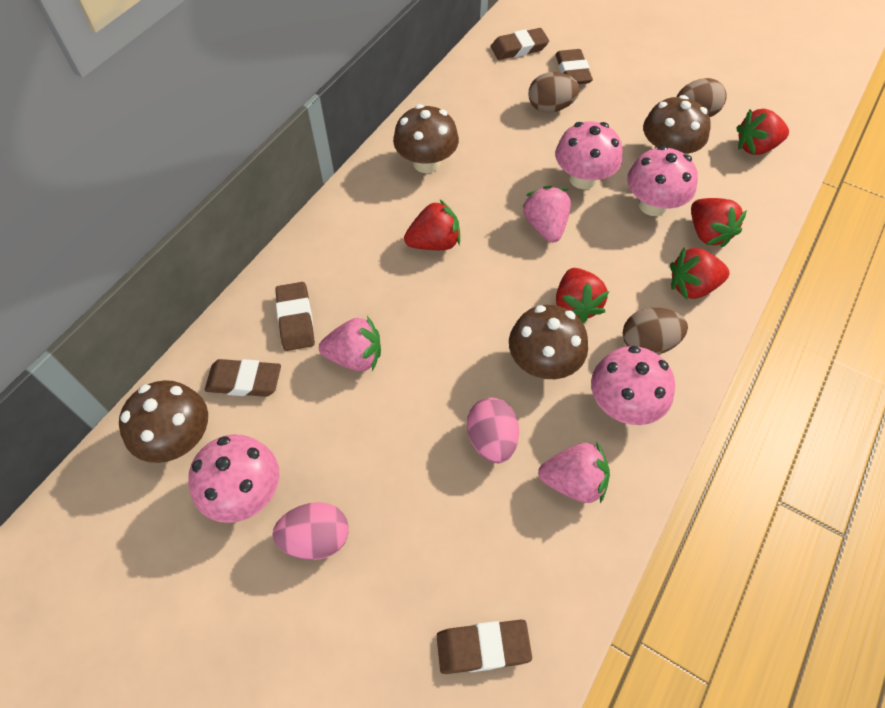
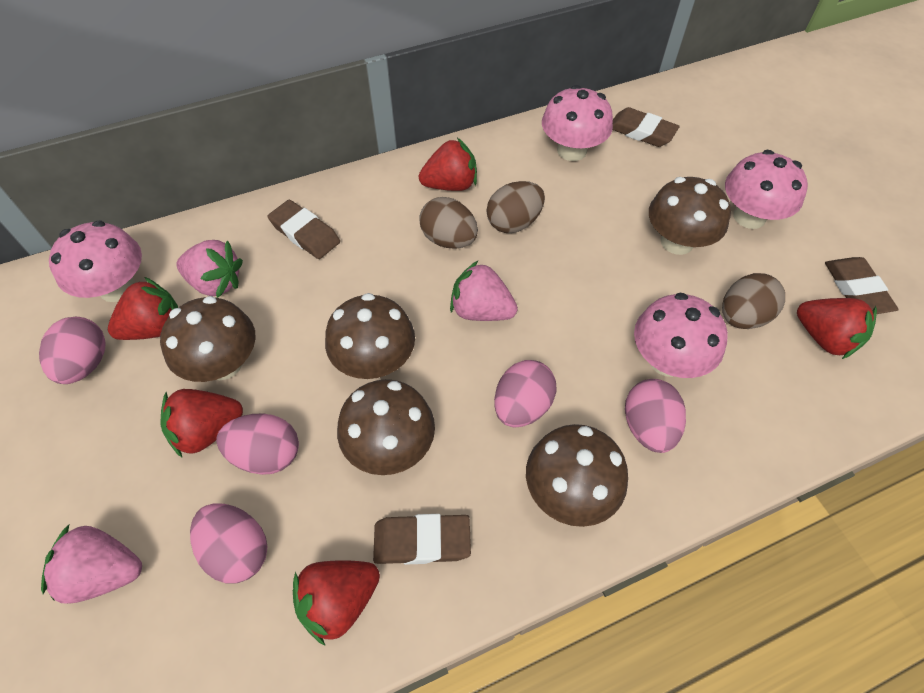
brown eraser: [205,359,281,397] [275,282,315,351] [437,620,532,674] [491,28,549,60] [555,49,593,84] = 5 -> [267,200,340,259] [373,514,471,565] [613,107,680,147] [825,257,899,314] = 4
brown mushroom: [119,380,208,463] [393,104,459,173] [509,305,588,379] [643,95,711,154] = 4 -> [160,296,256,382] [325,293,415,379] [337,379,435,475] [526,424,628,527] [649,177,731,255] = 5
pink egg: [272,502,349,560] [467,398,519,463] = 2 -> [39,317,106,384] [190,503,267,583] [216,414,299,475] [494,360,557,427] [625,379,686,453] = 5

